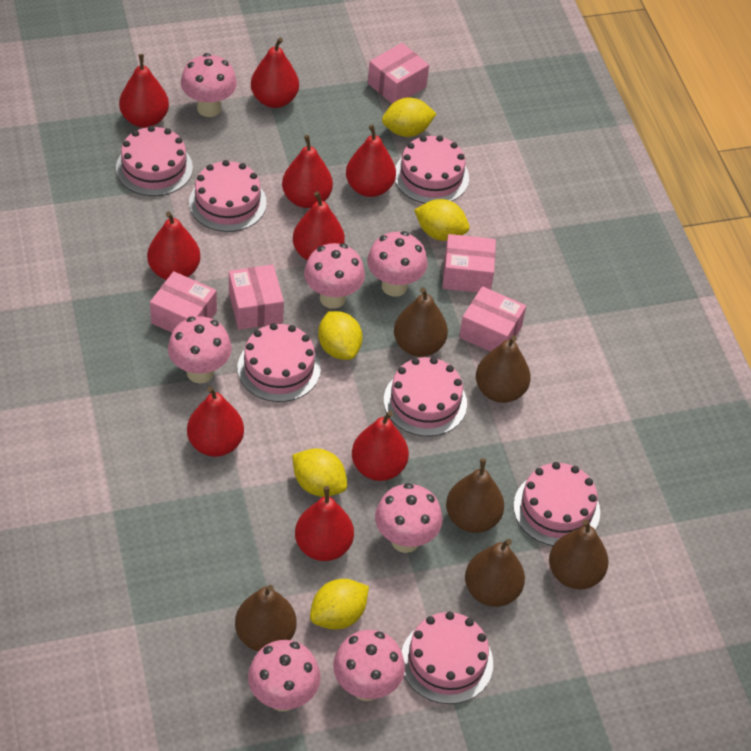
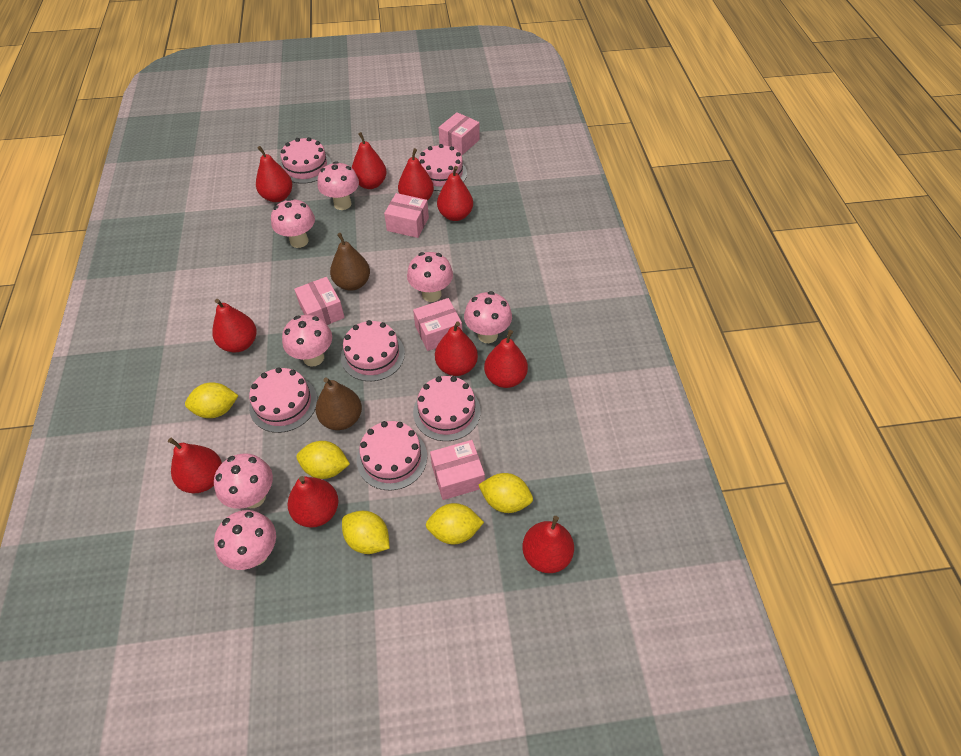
brown pear: [235,585,296,652] [394,287,448,357] [446,458,504,533] [465,539,525,607] [476,335,531,403] [549,519,609,589] = 6 -> [316,377,362,430] [330,233,370,291] = 2
pink cake: [116,126,193,196] [189,160,267,232] [238,323,321,402] [384,357,467,436] [395,135,469,203] [402,612,493,704] [513,462,600,546] = 7 -> [249,367,317,433] [280,137,332,184] [341,320,405,381] [357,421,427,491] [413,376,481,441] [418,144,467,191] = 6
red pear: [119,54,169,128] [147,211,200,280] [187,386,244,457] [251,38,299,108] [282,135,333,208] [293,191,345,261] [295,486,354,561] [346,125,396,197] [352,411,409,481] = 9 -> [168,438,222,493] [212,299,257,353] [256,146,292,202] [288,476,338,528] [352,132,387,189] [398,148,434,201] [435,321,478,376] [437,166,473,221] [484,330,528,388] [522,516,574,573] = 10

